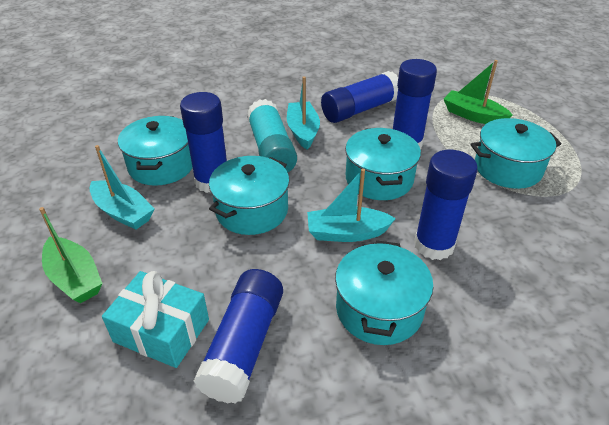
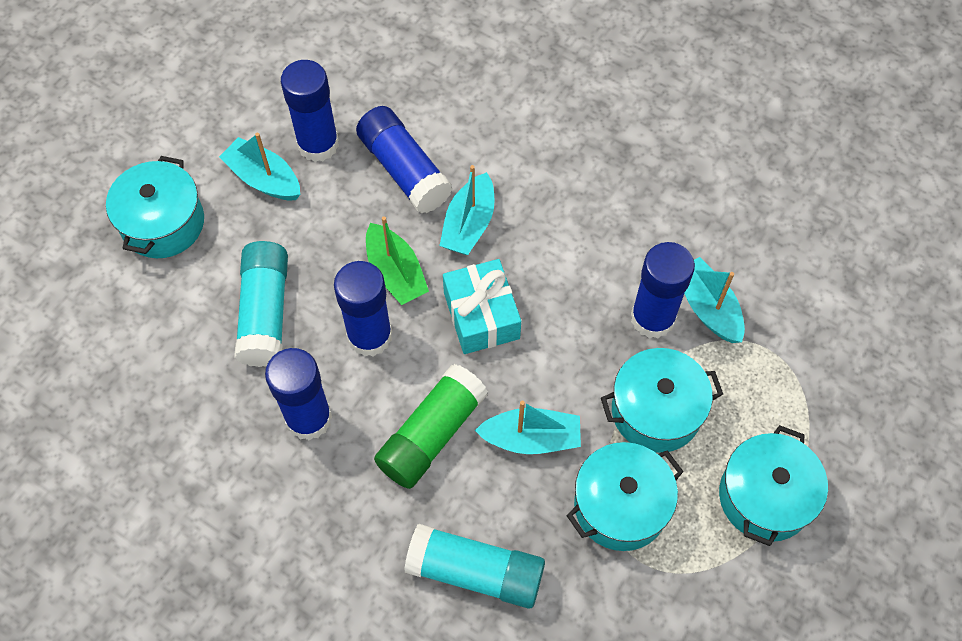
green boat: [39,207,103,303] [444,60,513,124] = 2 -> [366,216,429,305] = 1
green glue stick: none = 0 -> [374,364,488,489] = 1
turquoise boat: [89,145,155,230] [287,76,320,150] [307,169,396,242] = 3 -> [219,133,300,200] [439,165,495,255] [475,401,581,454] [684,257,745,343] = 4
turquoise glue stick: [247,99,297,173] = 1 -> [234,241,288,367] [404,524,545,609] = 2
turquoise pot: [118,116,193,186] [209,156,290,235] [335,240,433,345] [345,128,421,200] [471,118,561,189] = 5 -> [106,156,204,258] [567,442,684,551] [601,348,723,453] [719,425,828,546] = 4

